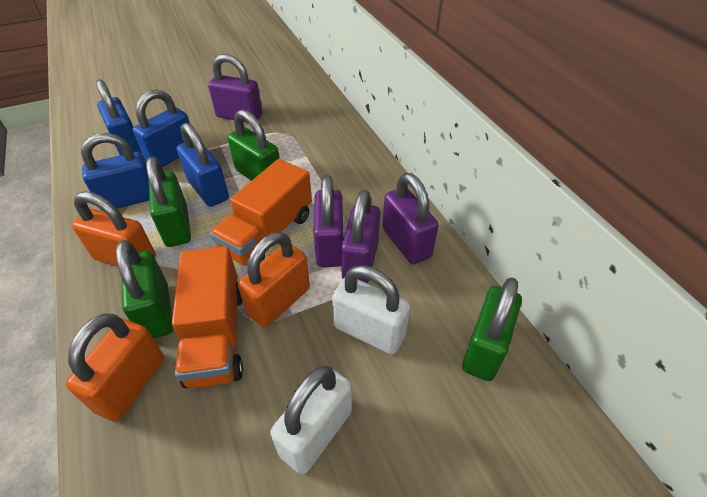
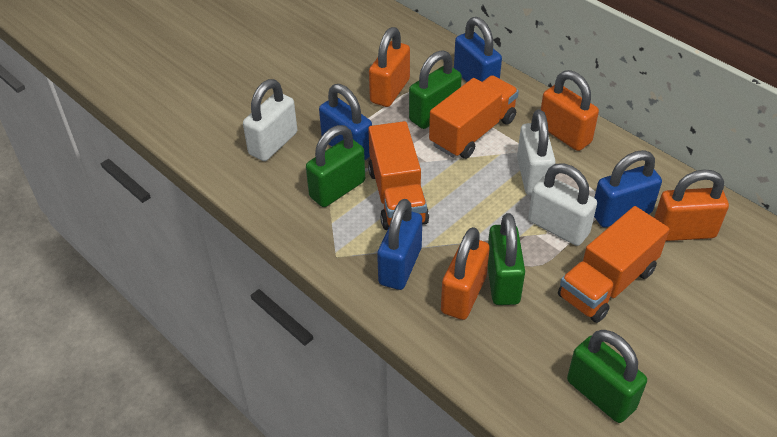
orange padlock: [66,313,164,421] [72,192,156,266] [238,232,310,327] = 3 -> [369,27,410,107] [441,227,490,320] [541,70,599,151] [654,169,729,241] = 4
orange truck: [172,246,243,388] [210,159,312,265] = 2 -> [368,121,429,230] [429,75,519,159] [558,206,669,323] = 3
purple padlock: [208,54,262,122] [313,175,343,267] [341,190,380,283] [382,173,438,264] = 4 -> none = 0
white padlock: [270,366,352,474] [332,265,410,354] = 2 -> [243,79,297,161] [517,109,556,195] [528,163,597,246] = 3

